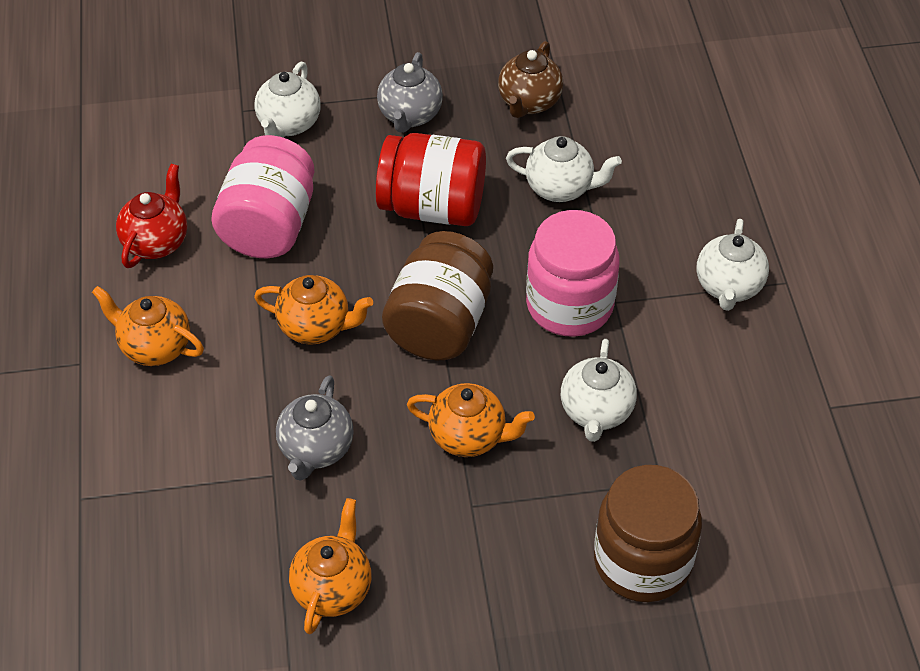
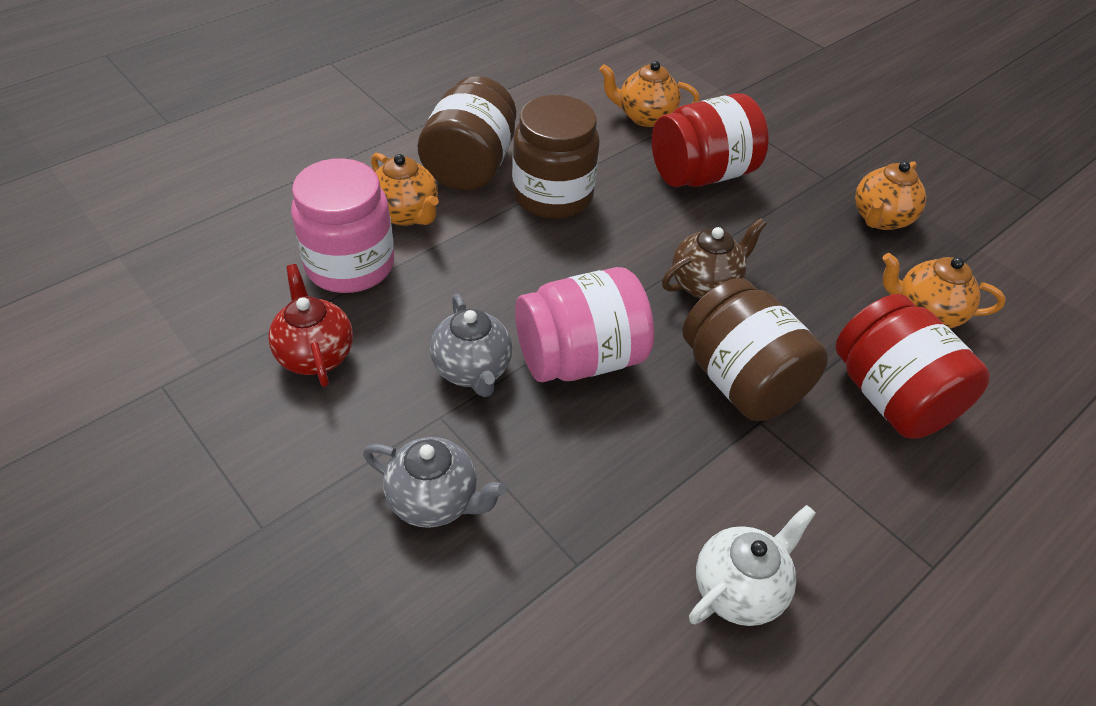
brown jar: [382,231,493,360] [594,465,702,602] = 2 -> [418,76,516,191] [512,95,600,219] [682,278,828,421] = 3
red jar: [376,133,486,226] = 1 -> [652,93,769,187] [835,294,990,439] = 2
white teapot: [254,62,321,137] [506,136,622,202] [561,339,637,442] [697,219,769,311] = 4 -> [689,505,816,626] = 1

